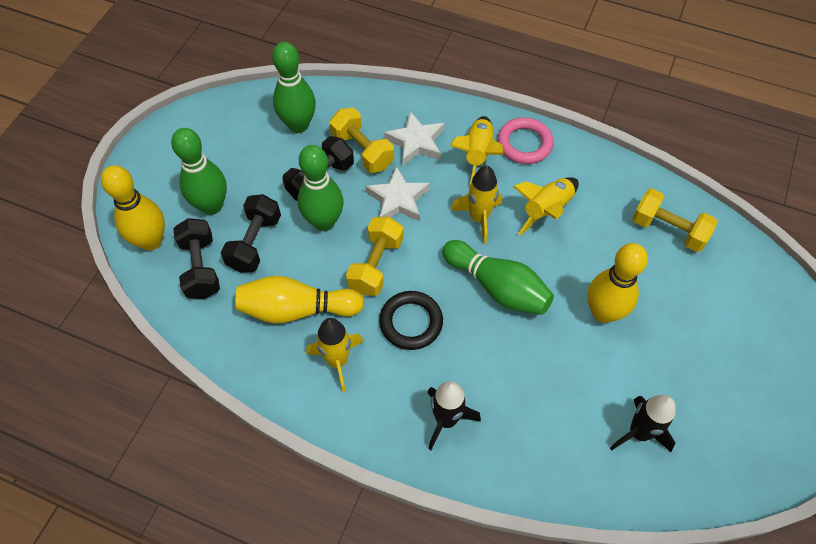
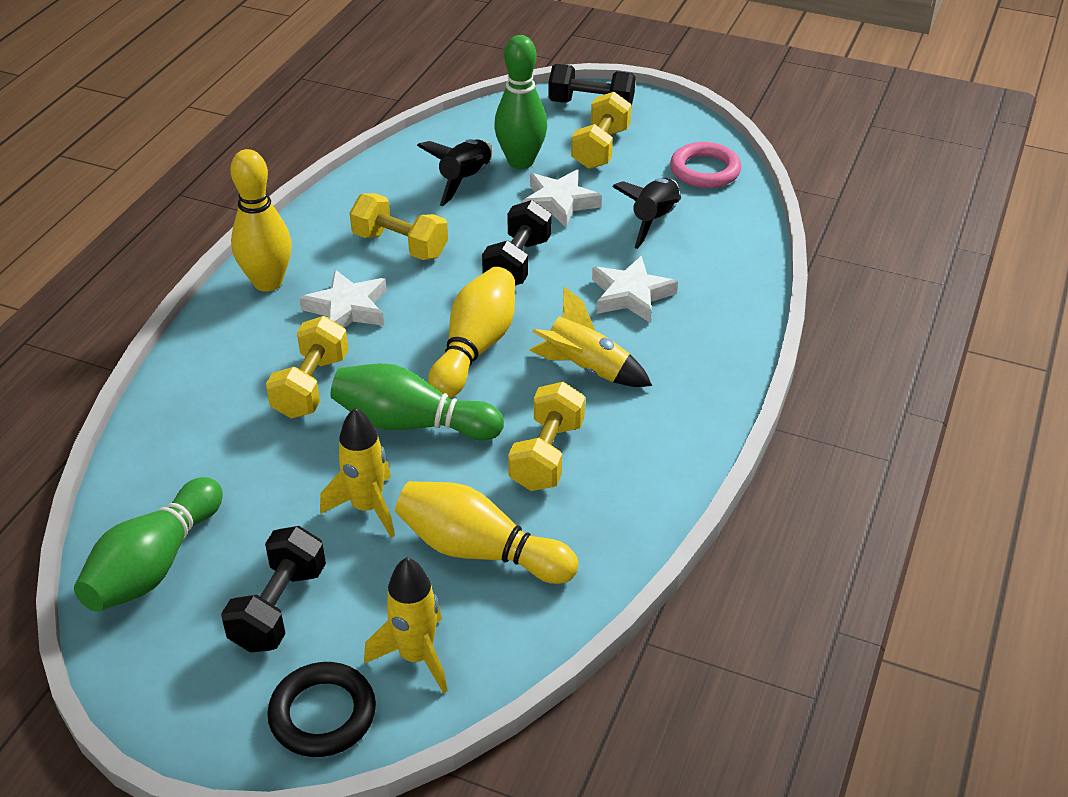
green bowling pin: [171,128,227,215] [272,42,316,133] [298,145,344,231] [442,240,554,315] = 4 -> [74,477,223,612] [330,363,504,441] [494,35,547,169] = 3
white star: [365,166,430,222] [384,111,445,165] = 2 -> [299,270,387,328] [521,170,602,228] [592,256,678,322] = 3
yellow dumbbell: [329,108,394,173] [346,217,403,296] [632,189,717,252] = 3 -> [266,316,348,418] [350,193,448,260] [508,382,585,491] [571,92,631,169] = 4
yellow rocket: [306,318,364,392] [450,116,503,185] [451,165,502,244] [513,177,579,236] = 4 -> [320,408,395,538] [364,557,447,694] [529,287,652,387] = 3

